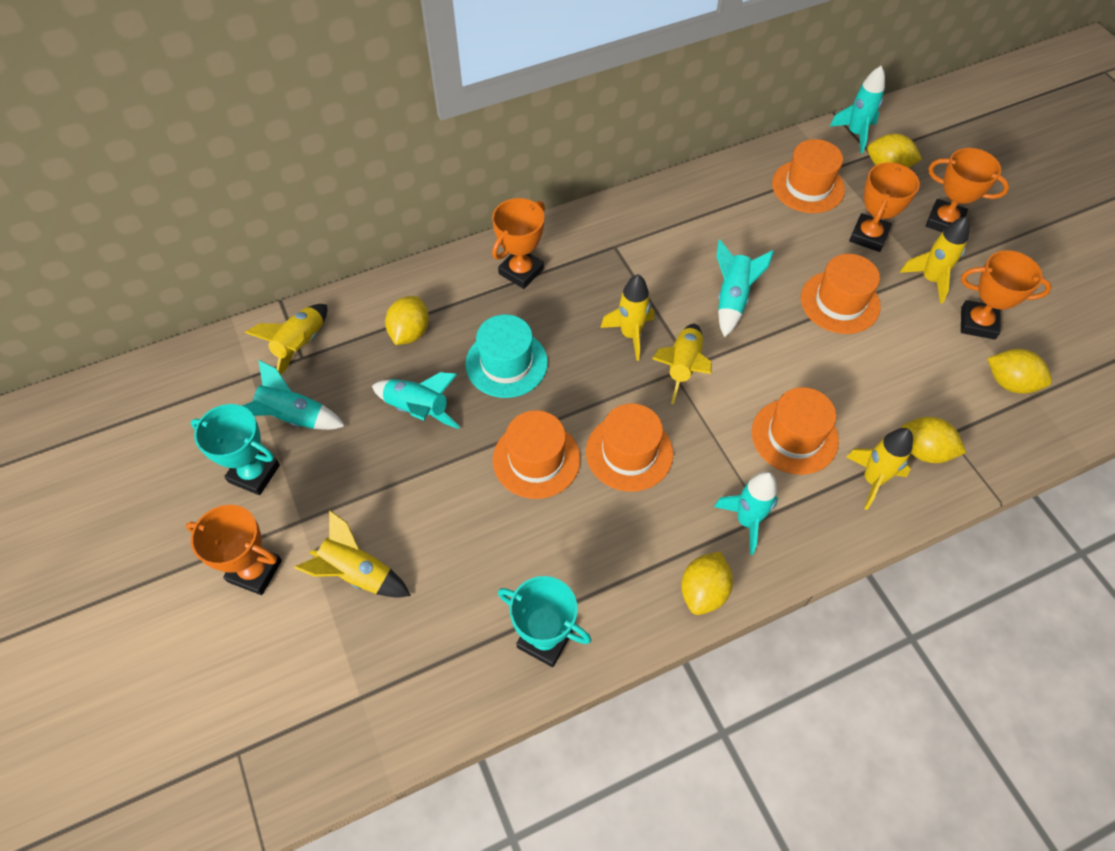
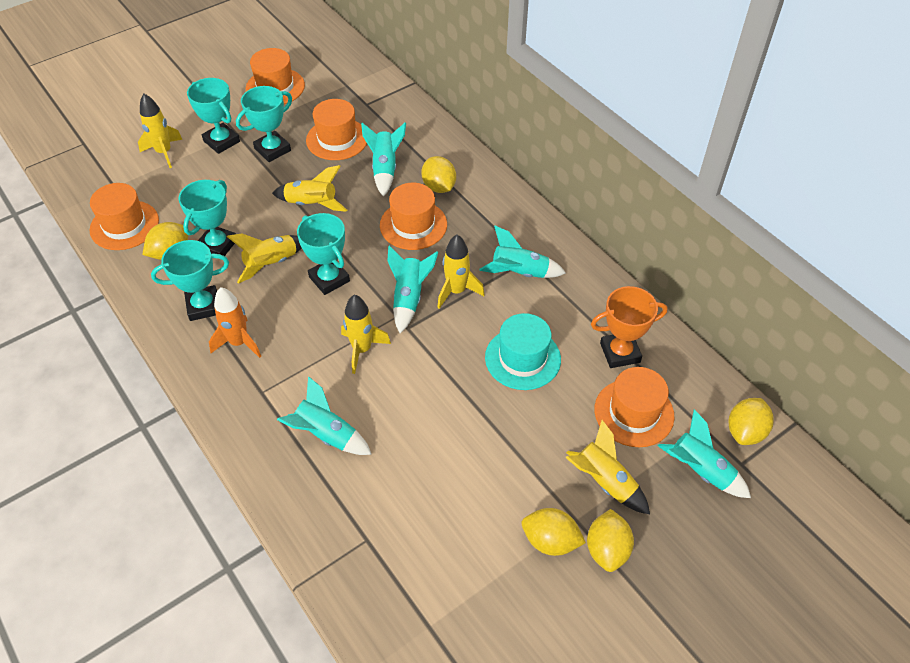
orange rocket: none = 0 -> [209,287,261,358] = 1
orange trophy: [186,505,282,595] [492,198,545,289] [849,162,920,252] [926,148,1009,232] [961,250,1052,340] = 5 -> [591,286,667,368] = 1
turquoise trophy: [191,404,280,495] [498,576,591,667] = 2 -> [151,240,229,321] [179,180,236,256] [187,78,240,154] [236,86,292,162] [297,213,350,295] = 5

